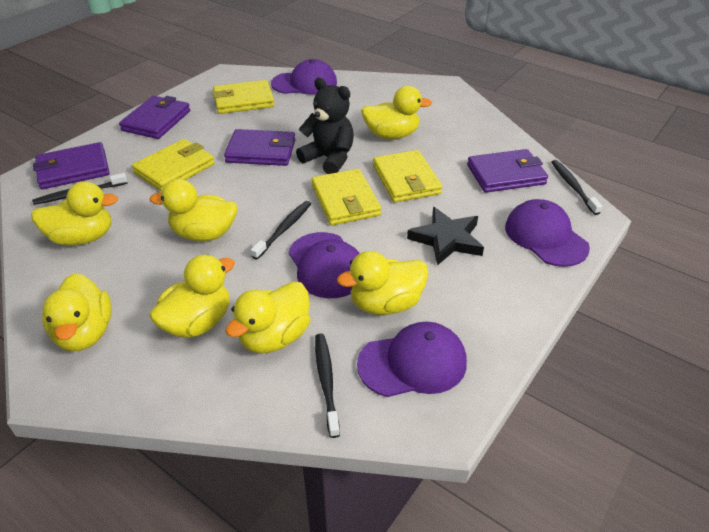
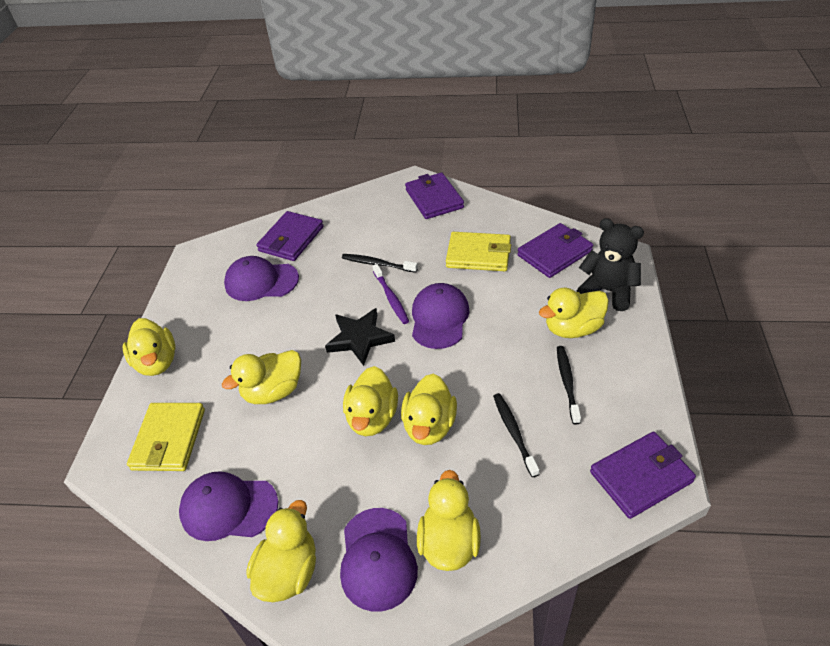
black toothbrush: [32,173,128,205] [251,201,311,260] [315,334,340,438] [551,160,602,215] = 4 -> [342,254,418,273] [493,393,539,477] [557,346,581,424] = 3
purple toothbrush: none = 0 -> [373,264,409,324] = 1
yellow wallet: [132,139,215,192] [212,80,275,114] [311,169,381,225] [373,150,442,203] = 4 -> [127,403,205,471] [446,232,511,271] = 2

